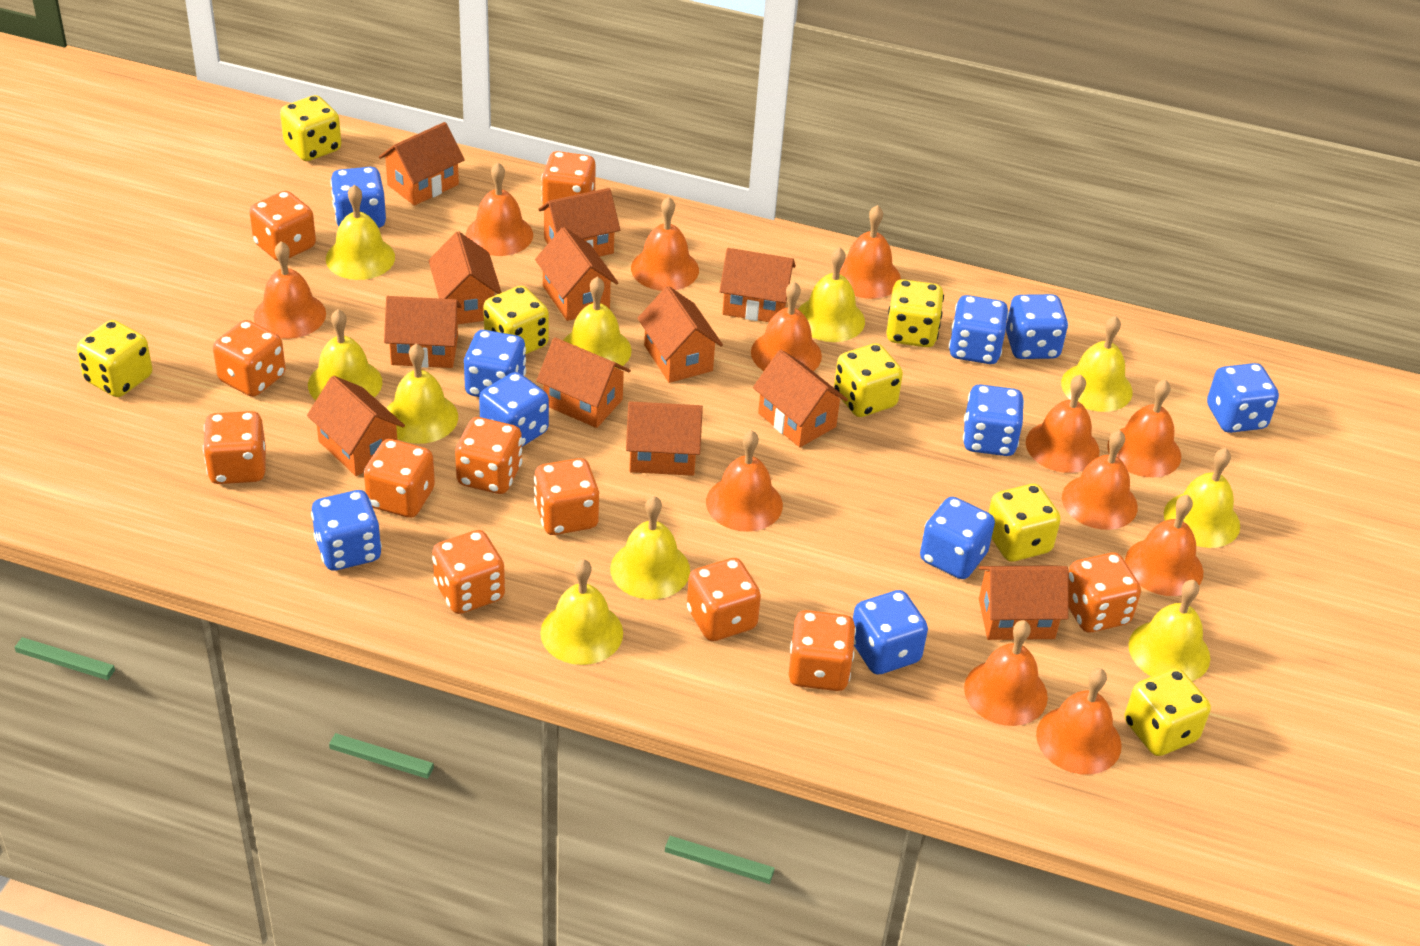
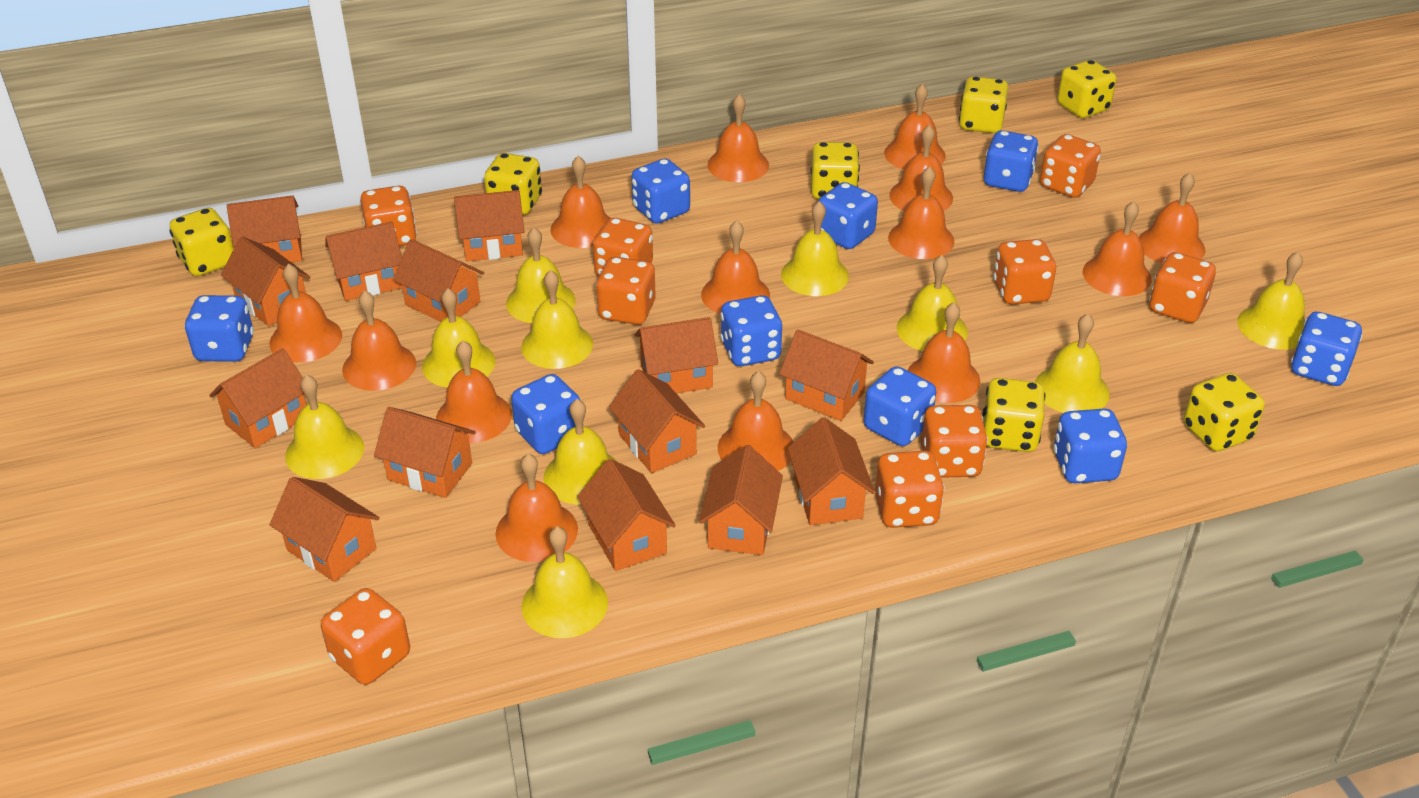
blue dice: [311,490,382,571] [330,167,386,228] [464,330,526,397] [479,372,549,447] [853,590,928,675] [920,497,995,579] [949,295,1009,364] [963,384,1024,456] [1006,294,1068,359] [1207,363,1279,433] = 10 -> [184,295,254,362] [511,374,580,454] [631,159,690,224] [720,295,782,366] [818,182,878,249] [864,366,936,446] [984,130,1039,192] [1053,409,1127,483] [1291,312,1362,386] = 9
orange bell: [254,241,326,339] [466,162,533,256] [631,197,699,291] [706,430,783,532] [751,281,822,371] [840,205,901,299] [964,620,1048,726] [1026,375,1099,473] [1036,668,1122,775] [1062,430,1138,530] [1107,379,1181,477] [1125,495,1203,596] = 12 -> [269,264,342,362] [342,290,416,391] [436,340,512,443] [496,454,578,562] [550,156,611,248] [701,220,770,314] [707,94,769,182] [718,371,793,471] [884,83,946,170] [888,166,954,259] [890,124,953,211] [908,302,980,403] [1083,201,1152,296] [1139,173,1205,264] = 14
orange dice: [203,411,266,484] [213,320,286,397] [249,191,316,261] [364,439,435,518] [432,530,505,614] [455,417,522,494] [534,458,599,535] [541,151,596,205] [687,558,761,641] [789,610,856,691] [1068,553,1141,632] = 11 -> [321,588,410,685] [360,186,417,246] [593,218,653,276] [596,257,656,325] [875,451,945,528] [921,405,988,478] [993,239,1056,304] [1040,134,1101,198] [1149,252,1216,323] = 9
orange house: [307,376,405,476] [379,122,464,206] [384,296,462,368] [428,232,502,324] [535,227,618,321] [536,337,631,428] [538,188,620,257] [626,401,703,476] [638,286,723,383] [719,248,796,322] [753,350,848,447] [979,565,1069,640] = 12 -> [209,348,306,448] [221,237,311,326] [227,195,302,263] [270,477,380,582] [325,222,402,301] [374,407,476,498] [393,239,484,322] [454,190,525,261] [577,459,676,571] [609,369,705,473] [635,317,718,393] [699,445,783,555] [779,330,874,421] [787,417,875,525] = 14

